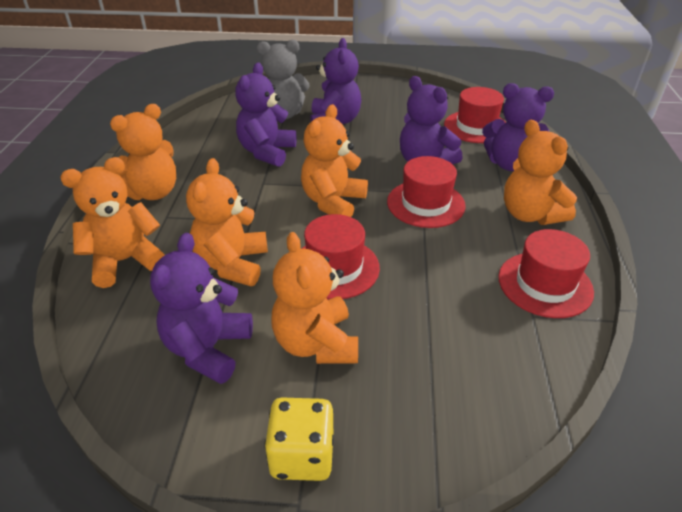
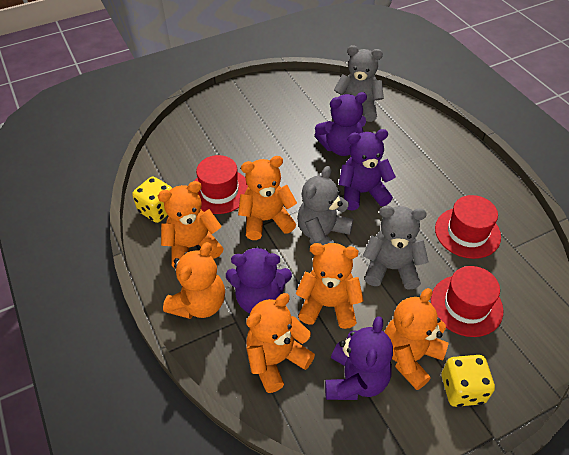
grey teddy bear: [257,40,310,120] = 1 -> [297,166,353,245] [334,45,384,122] [363,206,428,290] = 3
purple teddy bear: [150,233,253,384] [235,63,297,167] [310,38,361,124] [400,76,462,164] [482,83,554,171] = 5 -> [226,246,292,313] [315,92,367,156] [325,316,393,400] [338,129,396,210] = 4
red hat: [302,214,380,299] [387,156,466,228] [444,87,506,143] [498,229,594,318] = 4 -> [194,155,248,214] [431,266,503,337] [435,195,501,259] = 3
yellow dice: [264,398,334,481] = 1 -> [132,177,172,223] [442,355,495,407] = 2

